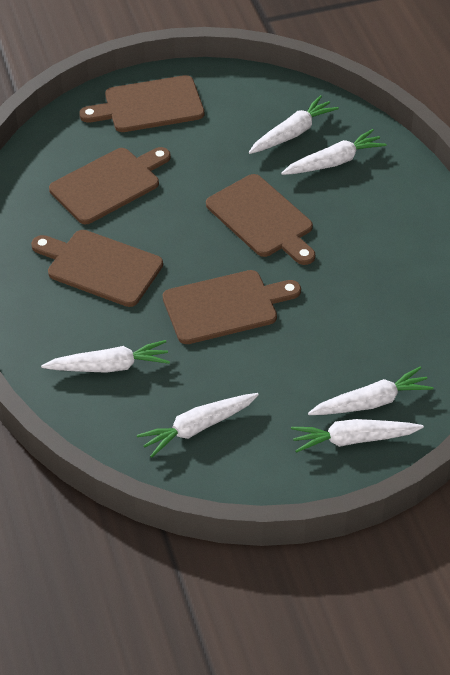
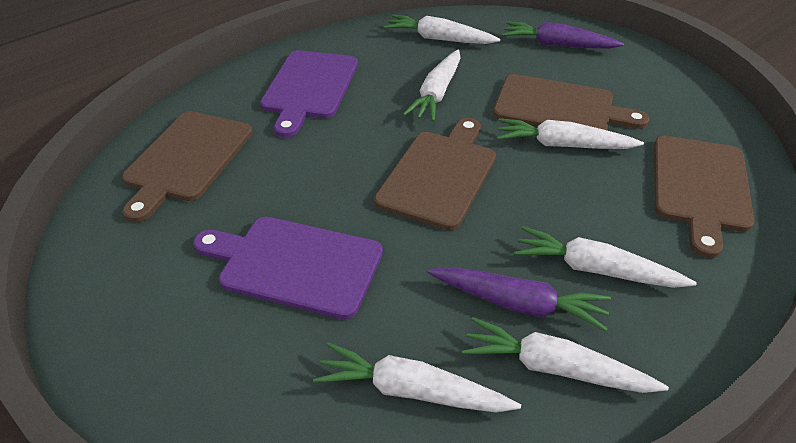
brown cutting board: [31,230,163,307] [49,147,171,224] [79,75,204,132] [163,270,301,344] [206,174,315,265] = 5 -> [122,111,253,223] [374,118,496,230] [493,74,650,130] [654,136,755,258] = 4
purple carrot: none = 0 -> [427,267,611,331] [502,21,624,49] = 2
purple cutting board: none = 0 -> [193,217,383,320] [260,50,358,137] = 2

